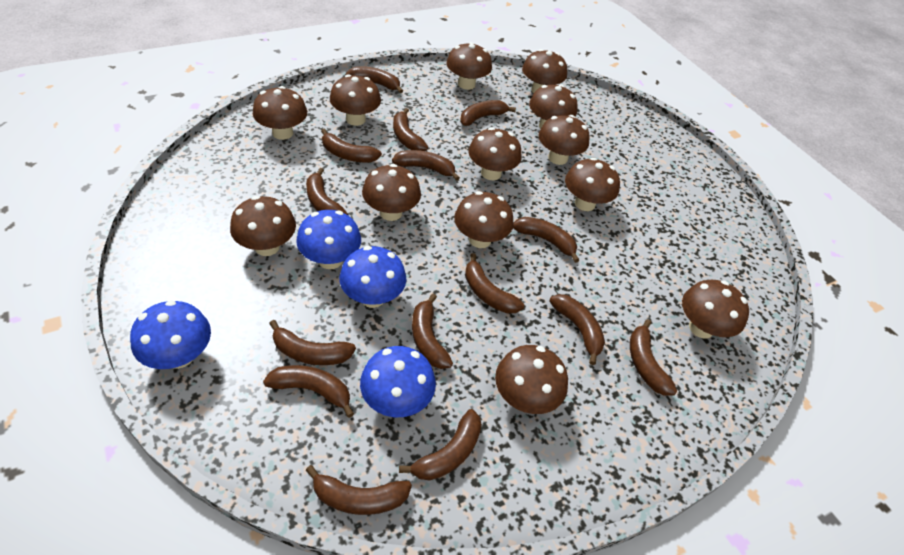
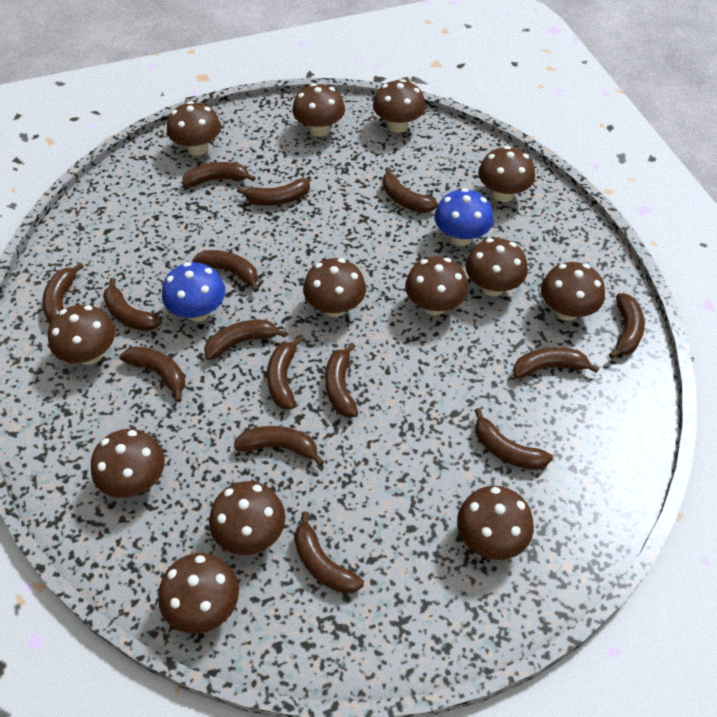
blue mushroom: [130,300,211,369] [296,210,361,269] [339,246,406,308] [360,346,436,417] = 4 -> [162,262,225,322] [434,188,494,246] = 2

